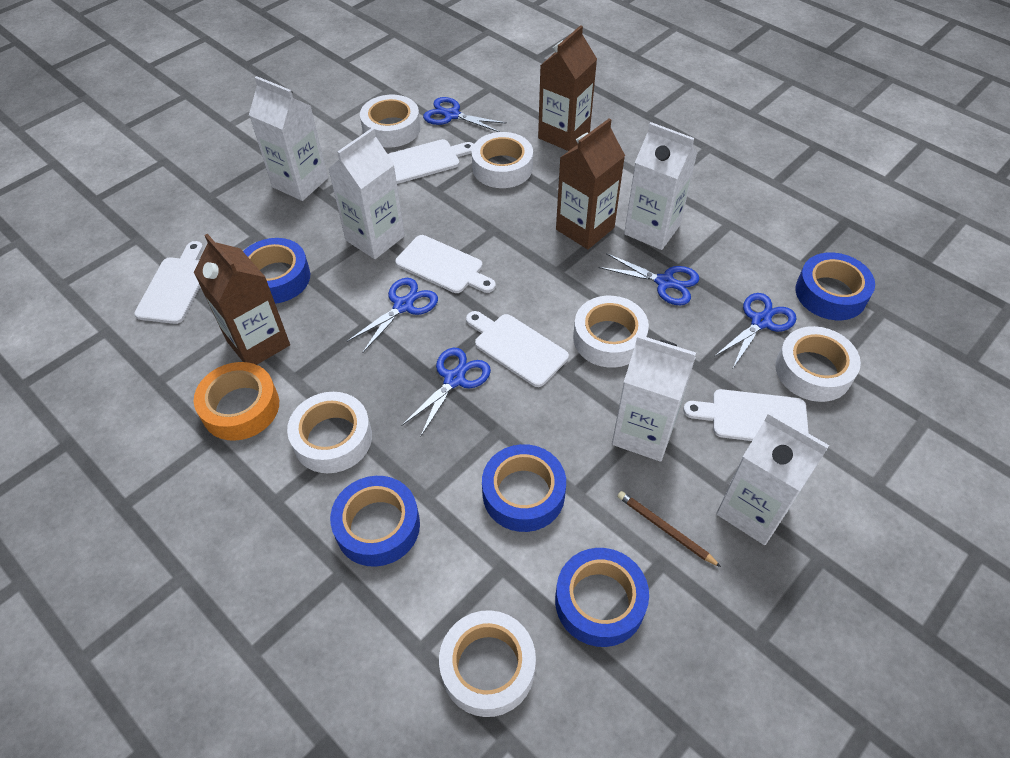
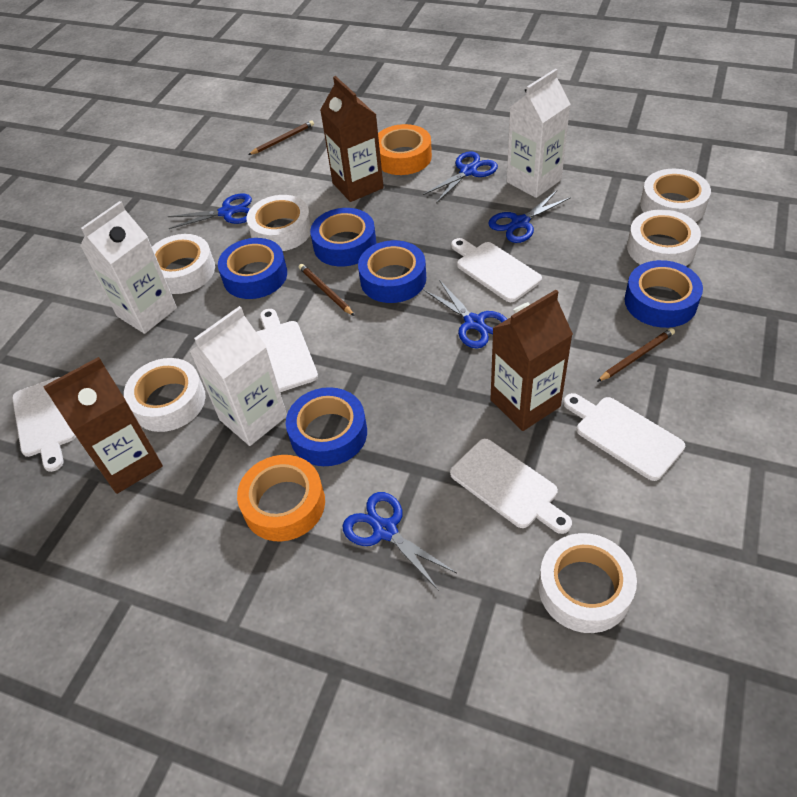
brown pencil: [617,491,721,567] = 1 -> [248,120,314,155] [299,264,355,316] [597,328,675,382] = 3
orange tape: [194,362,279,441] = 1 -> [237,455,325,541] [378,124,432,175] = 2
white carton: [249,76,328,201] [329,128,405,259] [612,335,696,462] [624,122,697,250] [716,412,829,545] = 5 -> [80,201,177,334] [189,306,287,446] [507,68,571,198] = 3

